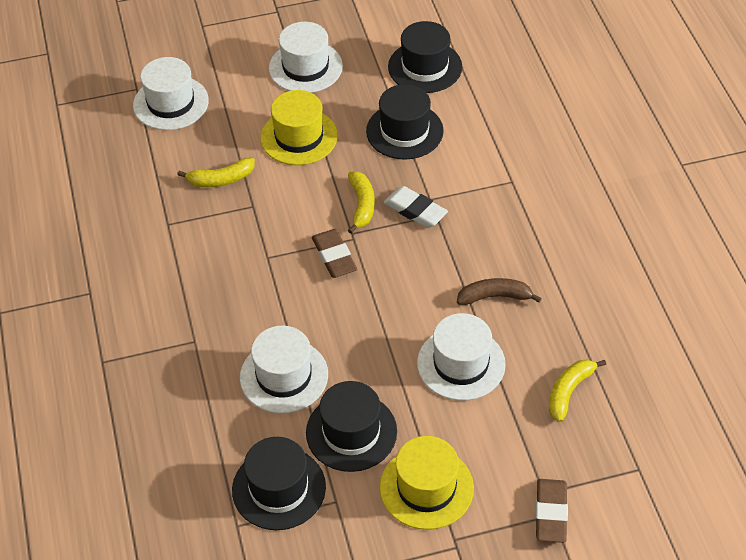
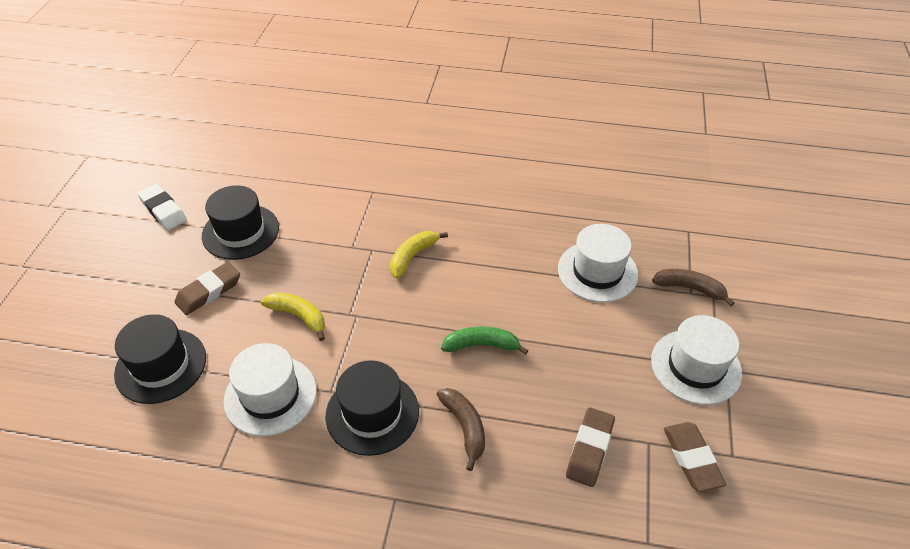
black hat: [232,437,326,530] [306,381,397,472] [366,84,444,160] [388,21,462,93] = 4 -> [114,314,206,404] [202,185,279,260] [326,360,419,456] = 3
brown banana: [457,278,542,305] = 1 -> [436,388,485,471] [652,269,735,306] = 2
brown eraser: [312,229,357,278] [536,479,568,543] = 2 -> [174,262,240,315] [566,407,615,487] [664,422,726,492] = 3
green banana: none = 0 -> [441,326,529,355] = 1
white hat: [133,57,209,130] [240,326,328,413] [269,22,343,93] [417,313,506,401] = 4 -> [224,343,317,436] [558,224,638,303] [651,315,742,405] = 3
yellow banana: [177,157,255,187] [348,171,375,234] [549,360,606,422] = 3 -> [261,292,325,341] [390,231,448,279] = 2
yellow hat: [260,90,338,165] [380,436,474,530] = 2 -> none = 0

